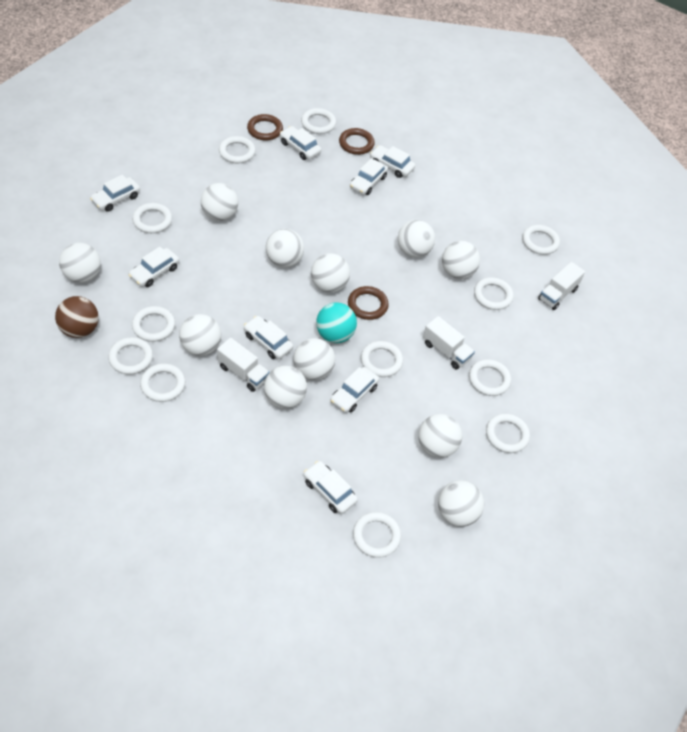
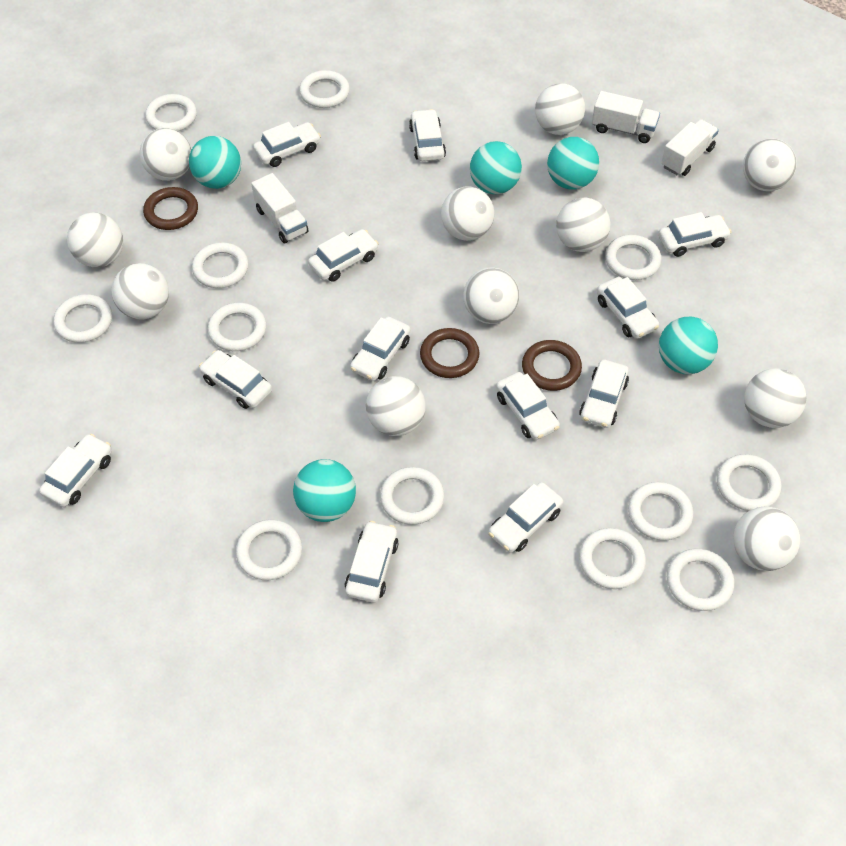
brown ball: [55,296,99,338] = 1 -> none = 0
turquoise ball: [316,303,357,343] = 1 -> [189,136,241,189] [293,459,356,522] [470,141,522,194] [547,137,599,189] [659,317,718,374] = 5
white car: [90,175,140,212] [128,247,179,287] [244,316,293,359] [280,126,321,160] [304,461,358,514] [330,367,379,413] [350,158,388,195] [370,145,415,178] = 8 -> [39,434,112,507] [199,350,272,409] [253,122,321,167] [308,229,379,282] [345,521,398,602] [350,317,411,381] [409,109,446,161] [489,482,563,553] [496,372,560,440] [579,360,629,428] [597,277,659,339] [658,212,732,257] = 12

